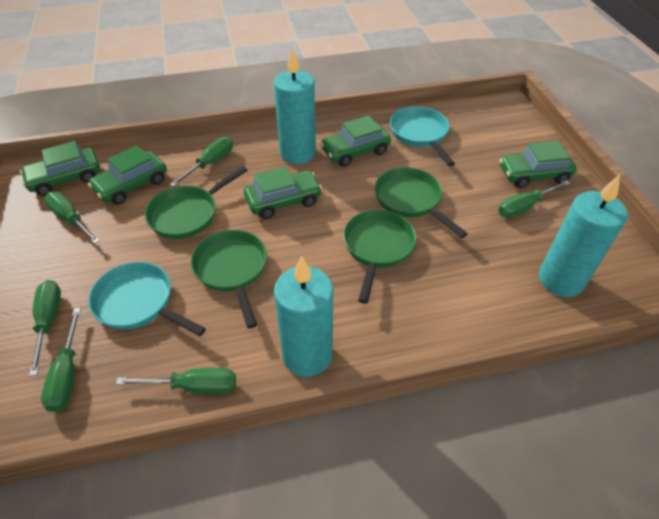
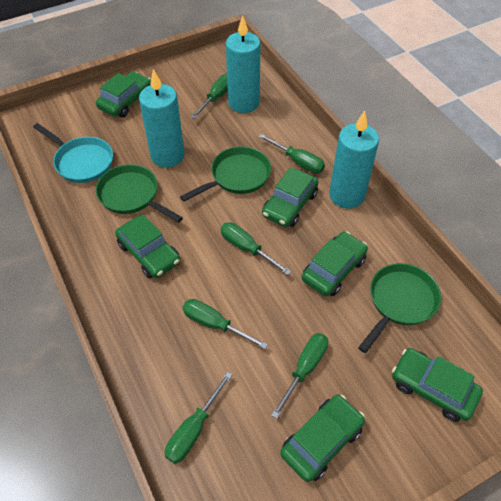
green car: [20,141,100,196] [88,145,167,205] [244,166,322,219] [320,115,391,167] [499,141,577,188] = 5 -> [96,71,151,118] [115,215,180,278] [262,167,319,227] [280,395,365,482] [302,232,368,296] [392,348,483,422] = 6
green pan: [145,166,248,239] [191,230,267,328] [343,210,417,304] [375,167,468,238] = 4 -> [96,164,183,223] [180,146,271,202] [358,263,441,353] = 3
turquoise pan: [88,262,206,336] [390,106,455,166] = 2 -> [33,123,113,183] = 1

